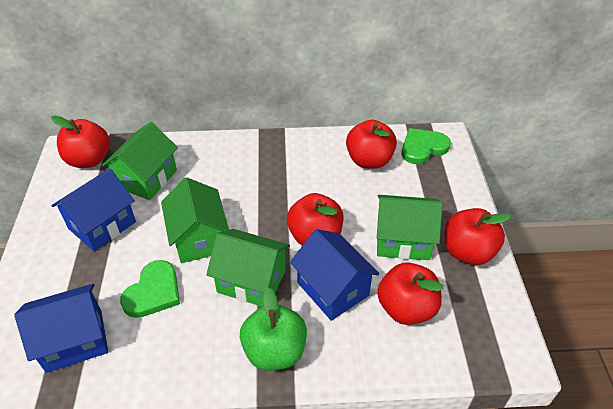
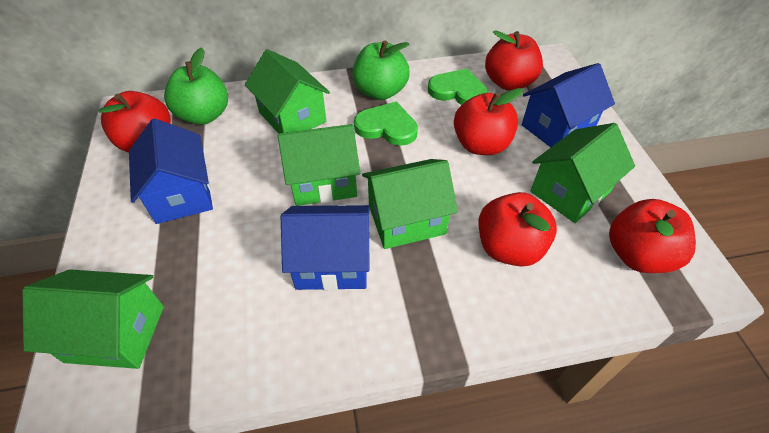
green apple: [240,287,307,371] = 1 -> [164,47,228,125] [352,40,410,100] = 2
green house: [102,122,178,200] [161,177,229,263] [206,229,290,307] [377,195,443,260] = 4 -> [22,269,164,369] [245,49,330,134] [278,124,360,206] [362,159,458,249] [531,123,635,223] = 5

